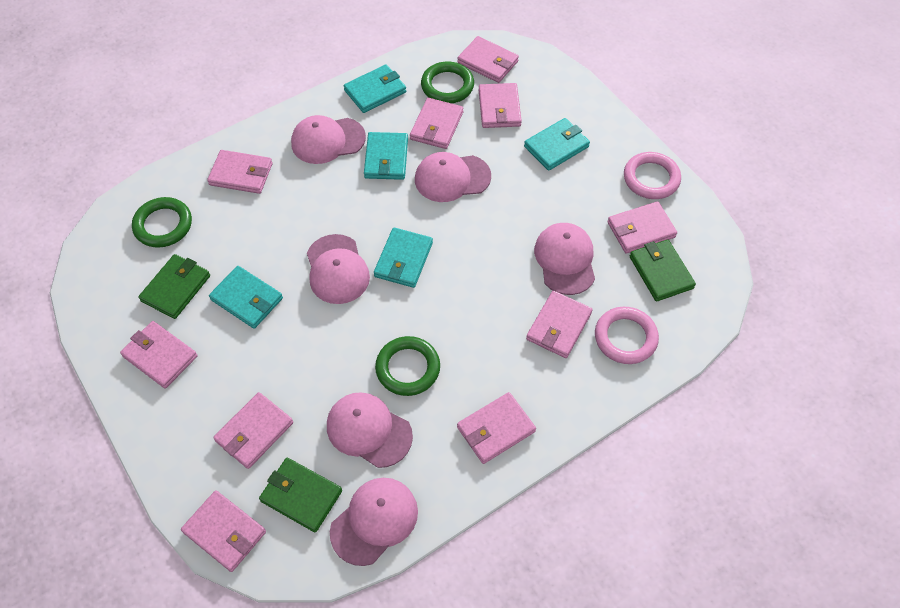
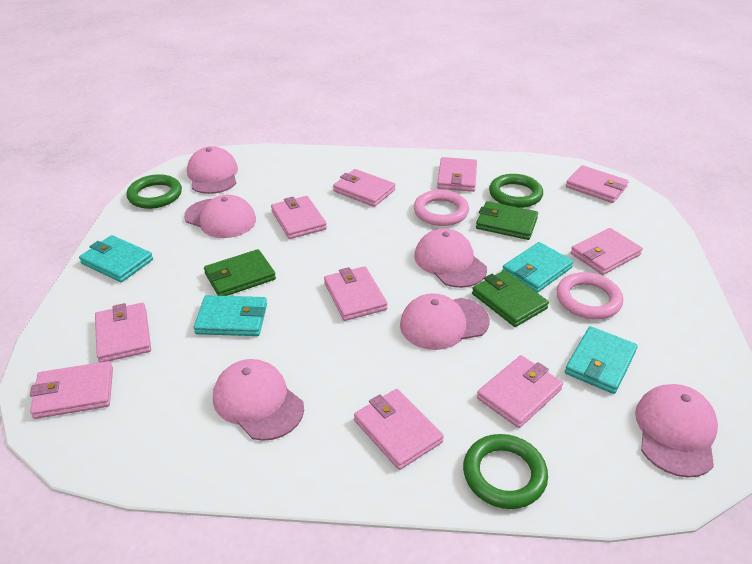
turquoise wallet: [209,266,283,329] [344,65,406,113] [364,132,408,180] [374,227,433,288] [524,118,590,171] = 5 -> [79,235,153,282] [194,295,267,336] [502,242,573,293] [565,326,638,394] = 4

